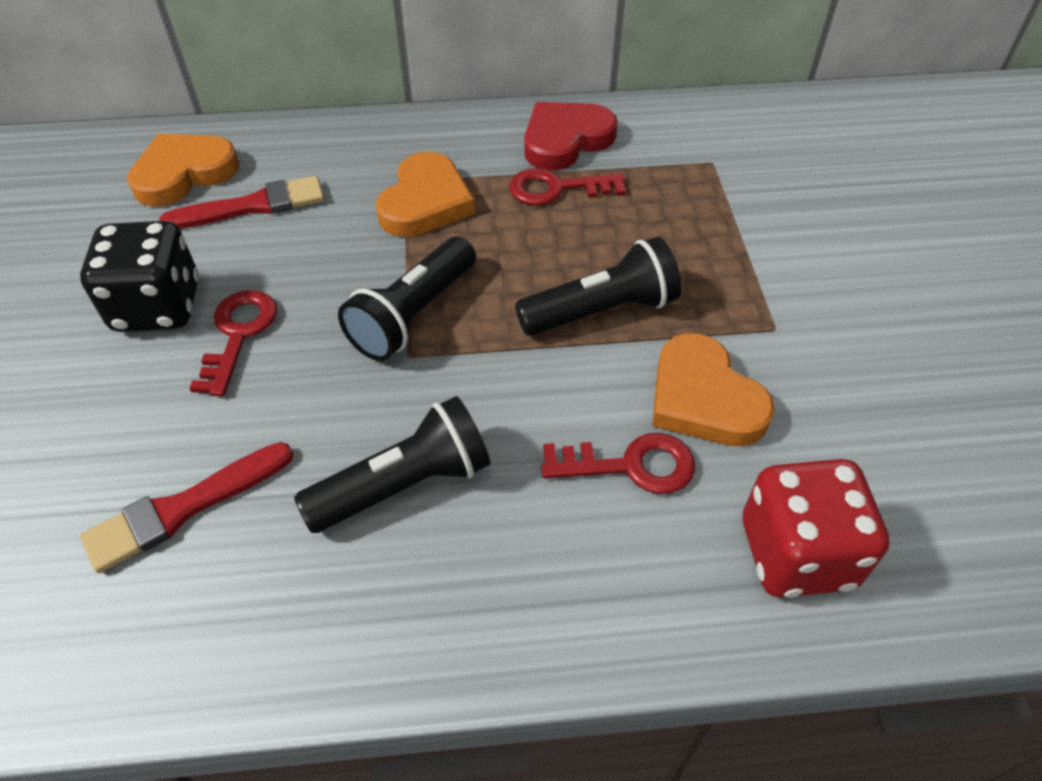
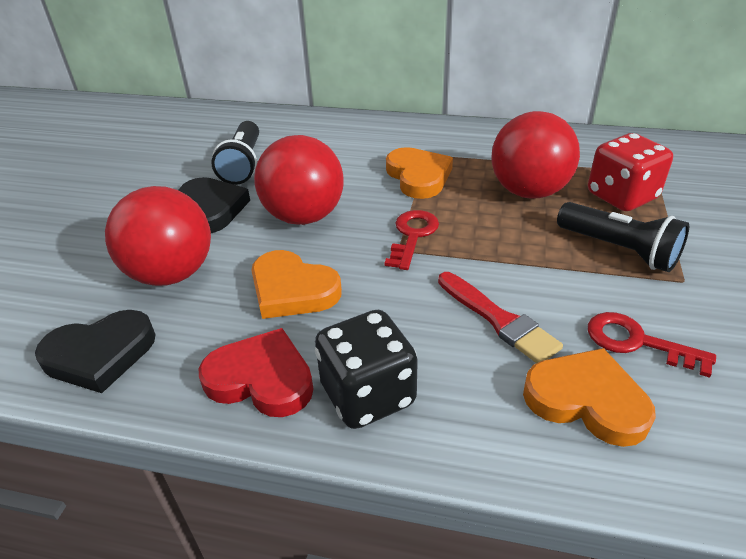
black flashlight: [294,396,491,533] [338,237,476,361] [515,237,681,336] = 3 -> [211,121,259,185] [557,202,689,272] = 2
black heart: none = 0 -> [35,310,156,393] [178,177,250,233] = 2
red ball: none = 0 -> [105,186,211,286] [254,135,344,225] [491,111,580,198] = 3
red brush: [80,442,294,573] [159,176,324,229] = 2 -> [438,272,563,363] = 1
red key: [189,290,277,396] [509,168,626,206] [541,433,695,494] = 3 -> [385,210,439,270] [588,312,716,378] = 2

